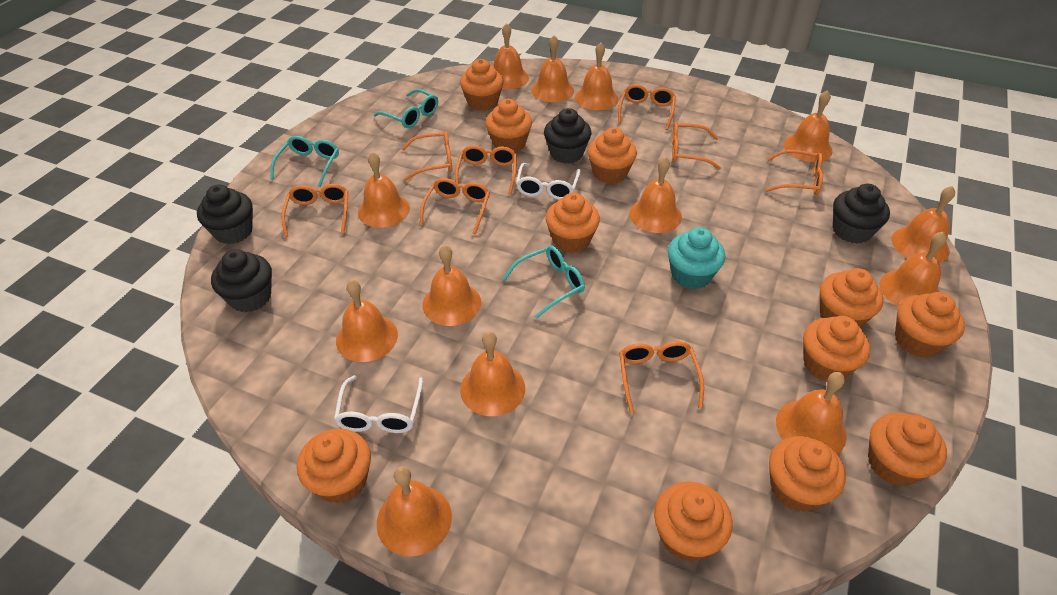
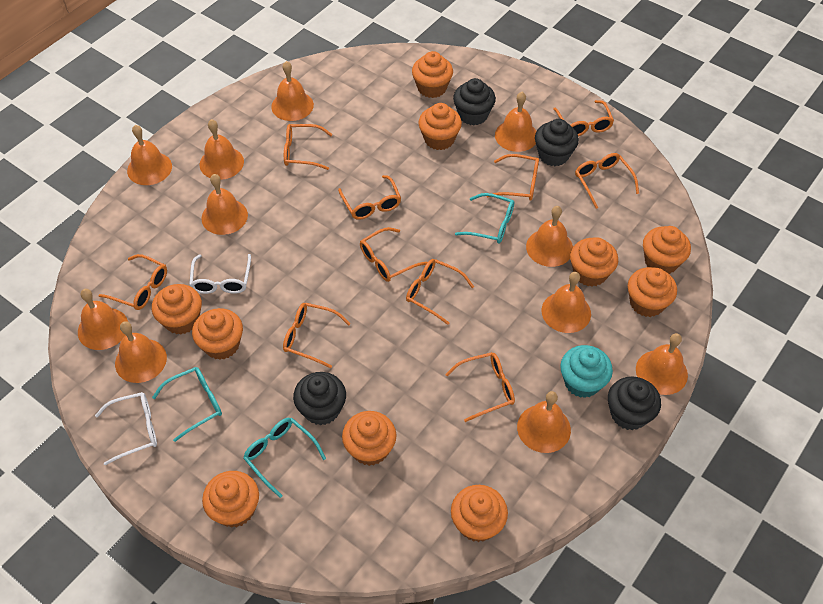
orange bell: [336,279,398,362] [358,152,410,228] [377,466,452,556] [423,245,481,326] [460,331,525,416] [493,23,529,89] [531,35,574,102] [575,42,618,110] [629,157,682,233] [776,372,847,454] [784,90,833,162] [880,231,947,307] [892,186,955,263] = 13 -> [78,289,128,350] [115,321,167,383] [127,125,172,185] [200,119,244,180] [201,174,248,235] [271,61,314,121] [495,92,537,152] [517,391,571,453] [526,206,573,267] [542,272,591,333] [636,333,688,395] = 11
orange cupcake: [297,428,371,504] [460,59,504,111] [485,99,532,152] [546,193,600,253] [588,127,637,184] [654,482,733,562] [769,436,846,512] [803,316,870,382] [820,268,883,328] [868,412,947,486] [895,292,965,358] = 11 -> [152,284,202,335] [192,308,243,360] [202,471,259,528] [342,411,396,466] [412,51,453,98] [419,103,462,150] [451,485,508,542] [570,237,618,287] [628,267,677,317] [643,226,691,274] = 10
orange glasses: [281,184,348,237] [401,131,453,181] [420,178,490,235] [455,145,517,194] [618,84,676,130] [619,341,704,413] [672,122,721,170] [766,150,823,195] = 8 -> [98,254,167,310] [283,303,351,368] [284,124,333,170] [338,175,401,219] [360,227,428,282] [406,259,474,325] [445,352,515,422] [487,154,539,201] [553,100,614,136] [575,153,639,209] = 10

